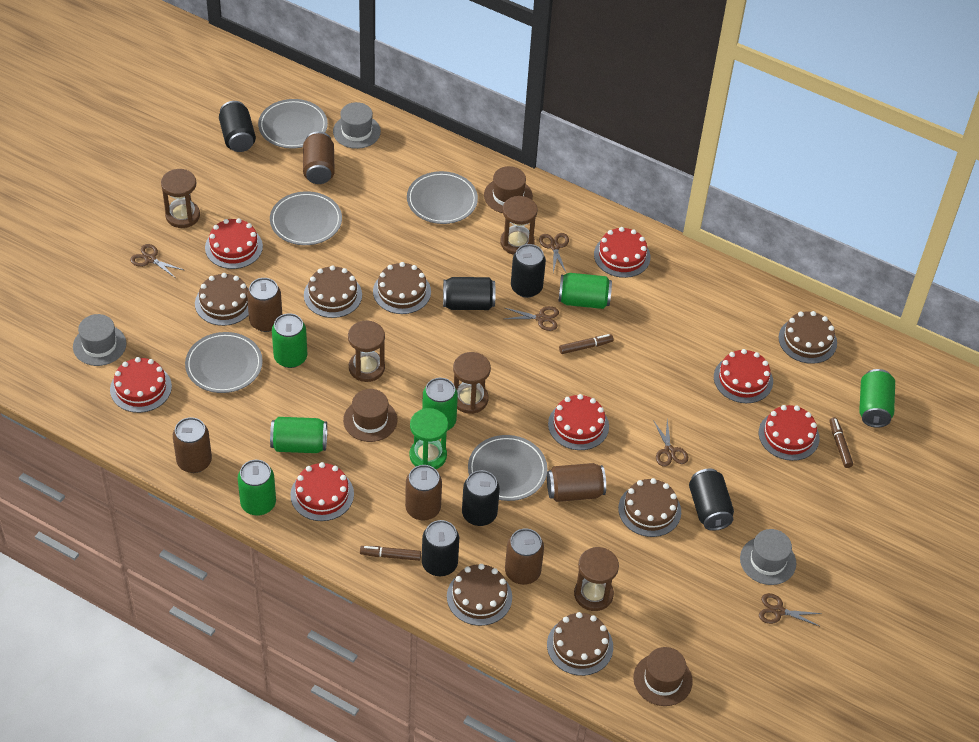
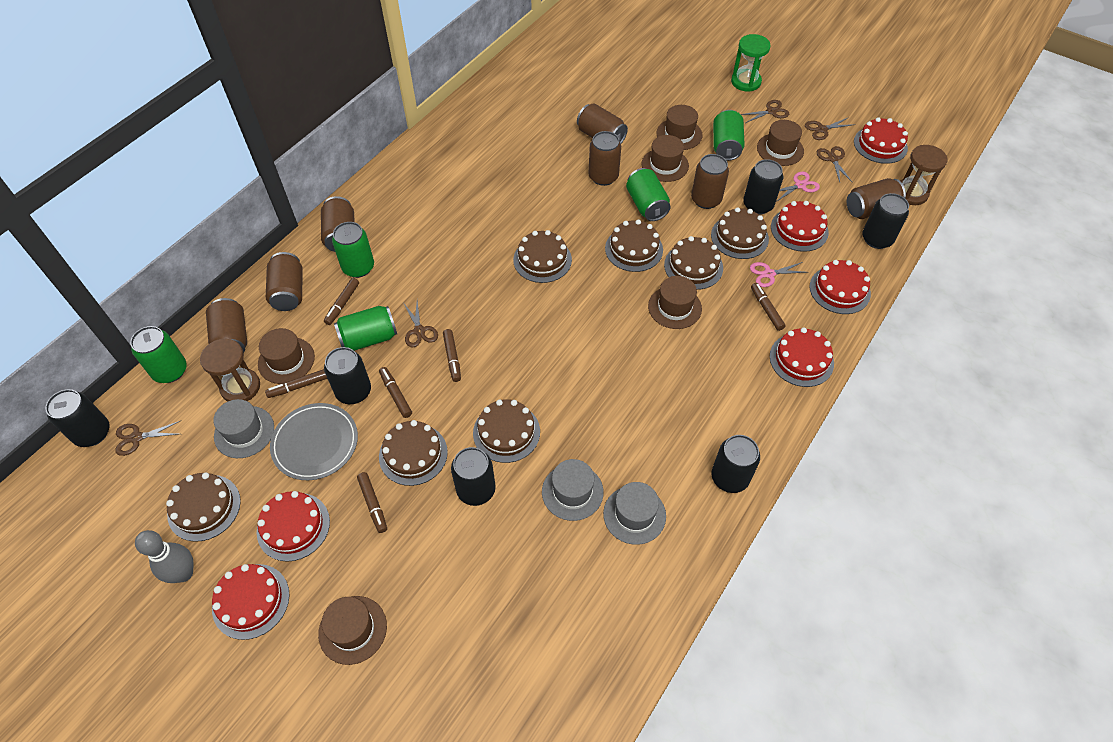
brown can: [173,417,212,473] [247,278,282,332] [303,132,335,184] [405,465,442,521] [505,528,544,585] [547,463,606,502] = 6 -> [206,298,247,352] [266,252,303,311] [321,196,355,252] [577,103,628,143] [588,131,621,186] [691,154,729,209] [847,178,906,219] = 7
brown hat: [343,389,397,442] [484,166,533,213] [633,647,693,706] = 3 -> [258,328,315,384] [318,596,387,665] [641,135,689,182] [648,276,702,329] [656,105,703,150] [757,120,804,166] = 6
brown hourglass: [161,169,200,228] [348,321,385,382] [453,352,491,414] [500,196,538,255] [574,547,619,611] = 5 -> [200,339,260,401] [900,145,948,205] = 2
brown marker: [360,546,421,561] [559,334,614,354] [829,417,853,468] = 3 -> [265,369,327,398] [324,278,359,325] [357,472,387,533] [379,367,412,418] [443,329,461,382] [751,283,786,331] = 6
green can: [238,460,276,516] [270,417,327,453] [272,313,307,368] [422,378,458,430] [558,273,612,309] [859,369,895,428] = 6 -> [130,326,187,383] [332,222,374,278] [334,306,397,351] [626,168,670,221] [713,110,745,161] = 5
grey bowling pin: none = 0 -> [135,530,194,583] = 1
grey plate: [185,332,263,393] [258,99,328,149] [270,191,342,245] [407,171,478,224] [468,435,547,501] = 5 -> [270,403,358,480] = 1
pink scissors: none = 0 -> [750,262,807,287] [776,172,820,202] = 2
red cake: [110,357,172,413] [205,218,263,269] [290,462,354,521] [548,394,609,450] [594,227,651,278] [714,349,773,403] [759,405,820,461] = 7 -> [212,564,290,640] [257,491,330,562] [770,327,834,387] [771,201,829,252] [809,260,871,314] [854,117,908,164] = 6

